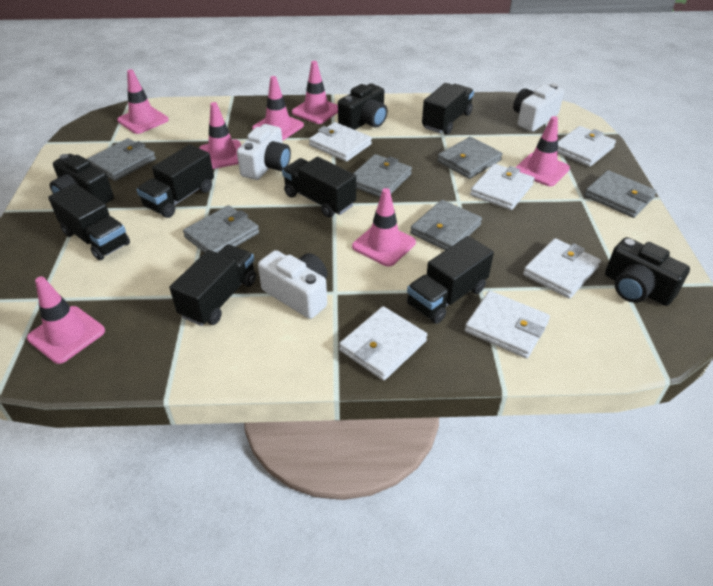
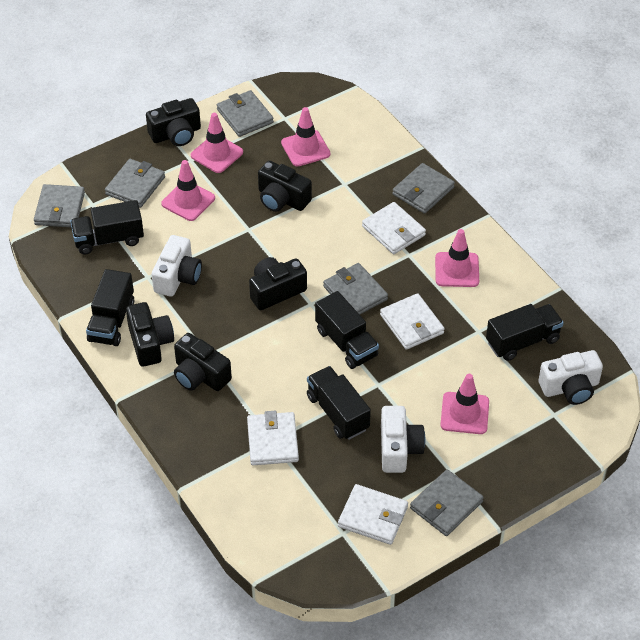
black camera: [50,154,114,204] [338,84,387,130] [605,237,690,306] = 3 -> [126,302,174,367] [146,98,201,146] [174,333,232,391] [249,257,307,310] [258,161,312,212] = 5
black truck: [48,184,130,260] [137,144,214,218] [169,244,256,326] [282,157,356,218] [407,236,494,324] [422,83,474,134] = 6 -> [70,200,144,254] [86,269,134,346] [307,366,371,440] [315,291,379,369] [486,304,564,361] = 5
pink traffic cone: [27,276,105,364] [117,69,169,134] [199,102,241,169] [252,76,304,141] [292,61,338,124] [352,188,416,267] [515,116,570,186] = 7 -> [161,160,215,221] [191,113,243,173] [281,107,331,167] [435,229,479,287] [440,374,489,434] = 5
white wallet: [309,122,372,162] [339,306,427,380] [465,291,550,358] [470,164,535,210] [523,238,601,299] [558,126,616,167] = 6 -> [247,411,299,465] [338,484,408,545] [362,202,426,254] [380,293,445,350] = 4

